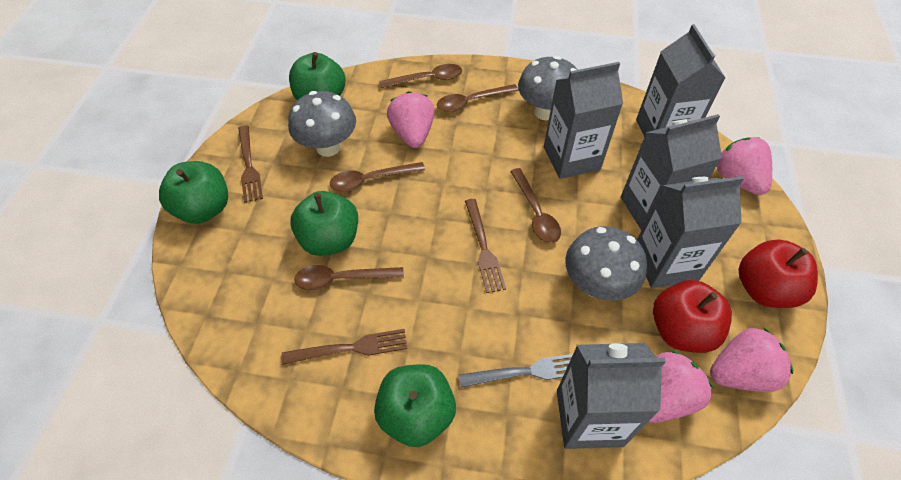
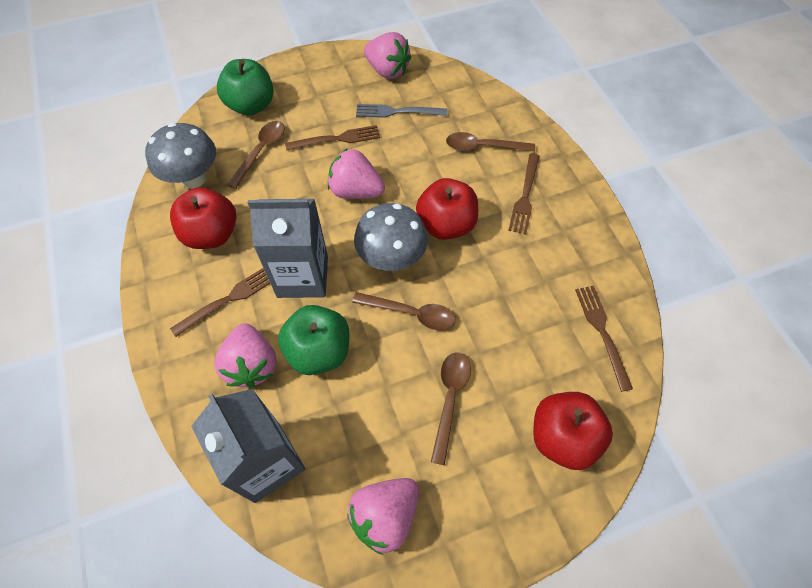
brown fork: [238,125,263,203] [282,329,407,365] [465,199,506,293] = 3 -> [170,268,270,337] [285,125,380,150] [508,153,540,235] [575,286,633,392] = 4
brown spoon: [294,265,404,290] [330,162,425,192] [379,64,462,88] [437,84,519,112] [510,168,561,243] = 5 -> [227,121,285,189] [352,292,455,330] [431,352,471,465] [446,132,535,152] = 4
green apple: [159,161,228,224] [289,52,346,100] [290,191,358,256] [374,364,456,447] = 4 -> [217,59,274,116] [278,305,350,375] = 2
grey carton: [544,62,623,179] [557,343,666,449] [621,114,722,230] [636,24,725,137] [637,176,744,288] = 5 -> [191,389,305,503] [248,199,328,298] = 2
grey mushroom: [288,91,356,157] [518,56,578,120] [565,226,647,301] = 3 -> [145,122,216,189] [354,203,428,271] = 2
red apple: [653,280,732,353] [739,239,818,308] = 2 -> [170,187,236,249] [416,178,478,240] [533,392,613,470] = 3

